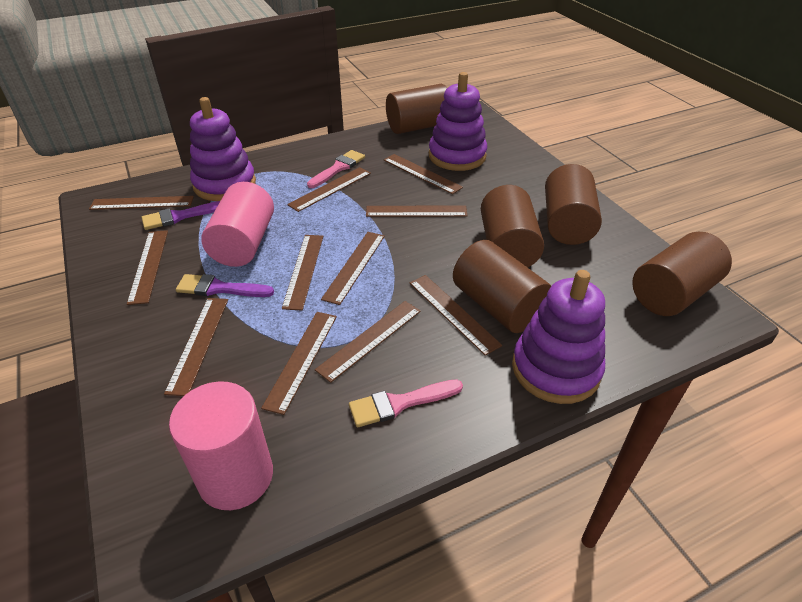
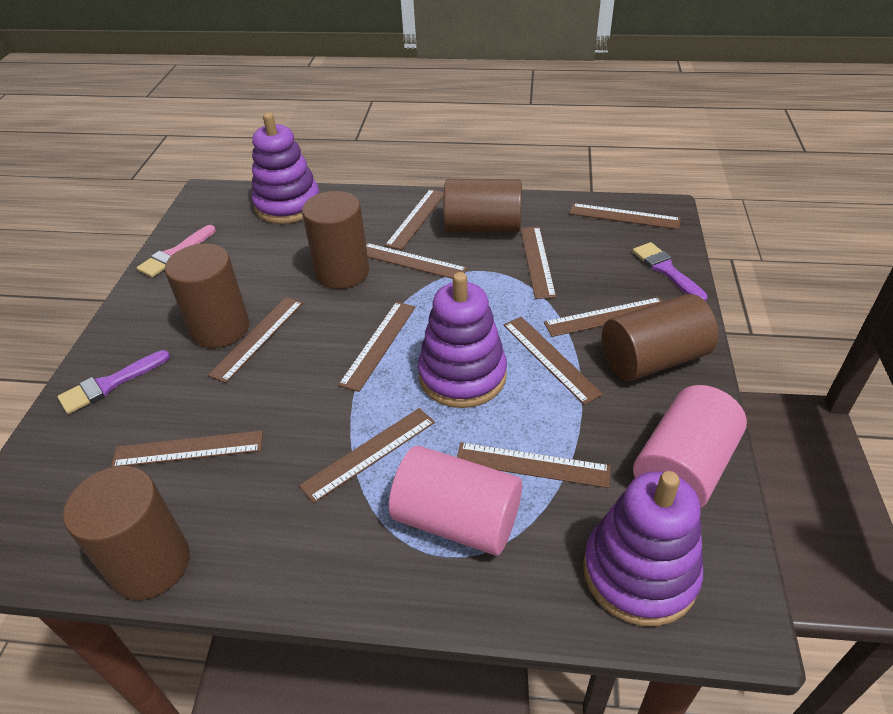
pink brush: [307,150,365,188] [349,380,463,427] = 2 -> [137,225,216,277] = 1

